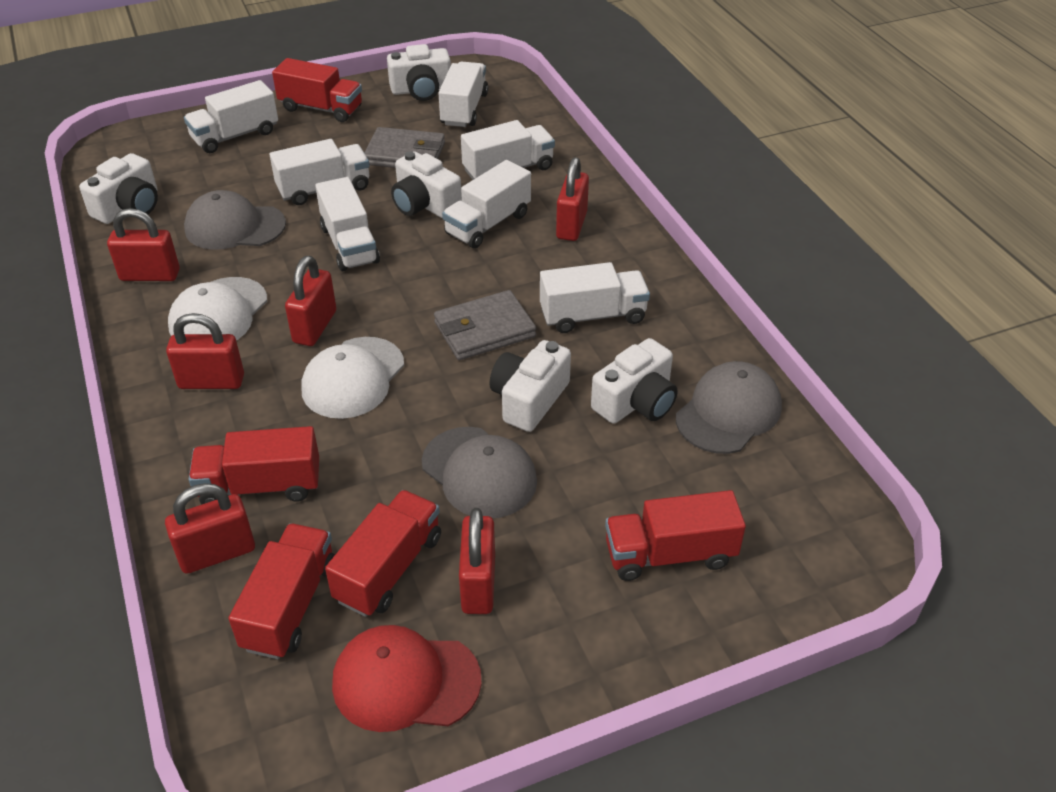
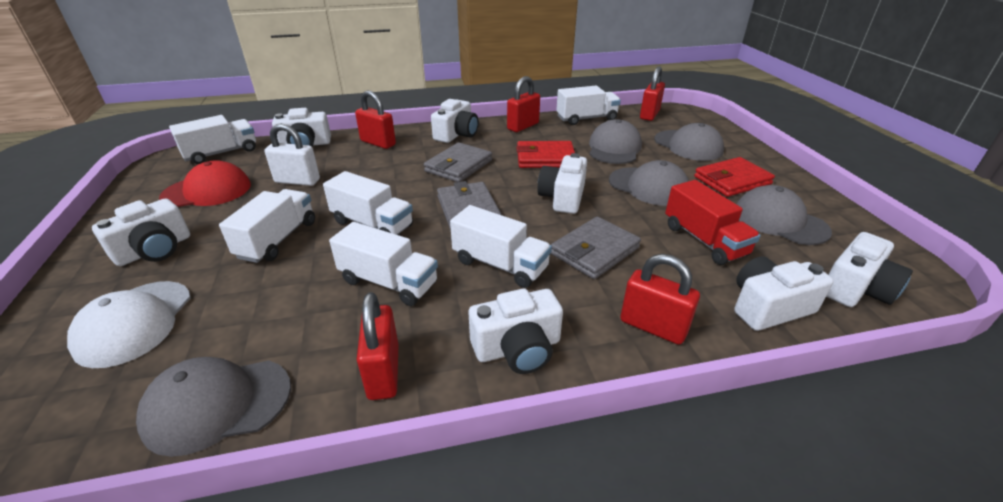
grey cap: [184,190,286,250] [422,427,537,518] [676,361,782,454] = 3 -> [136,357,291,457] [589,119,642,164] [609,160,689,206] [654,123,724,161] [737,185,832,245] = 5
grey wallet: [364,127,445,168] [434,290,536,360] = 2 -> [424,142,492,182] [437,181,501,230] [551,217,641,279] = 3
red padlock: [107,208,180,281] [165,483,255,574] [166,313,244,389] [285,256,336,346] [459,508,495,614] [556,157,589,241] = 6 -> [355,91,396,149] [357,292,399,400] [507,76,540,132] [620,254,700,345] [640,66,665,121] = 5
red truck: [188,426,319,504] [228,523,335,659] [272,58,362,122] [325,490,441,617] [605,490,746,581] = 5 -> [665,180,761,265] = 1
red wallet: none = 0 -> [516,141,575,168] [694,157,775,197] = 2
white camera: [79,153,158,224] [387,44,451,101] [391,151,462,218] [489,340,571,432] [591,338,678,424] = 5 -> [92,198,190,266] [272,108,331,147] [431,99,479,143] [469,289,563,374] [537,153,587,214] [734,256,833,331] [826,232,913,307] = 7
white cap: [168,277,267,341] [301,337,404,419] = 2 -> [67,281,191,368] = 1
white padlock: none = 0 -> [264,123,320,186] = 1
white truck: [184,80,278,153] [270,139,370,205] [315,177,380,271] [438,62,488,127] [442,160,531,248] [461,120,555,180] [540,262,650,333] = 7 -> [169,115,256,164] [219,189,315,263] [323,171,413,235] [329,222,438,306] [450,205,552,288] [556,86,621,125] = 6

